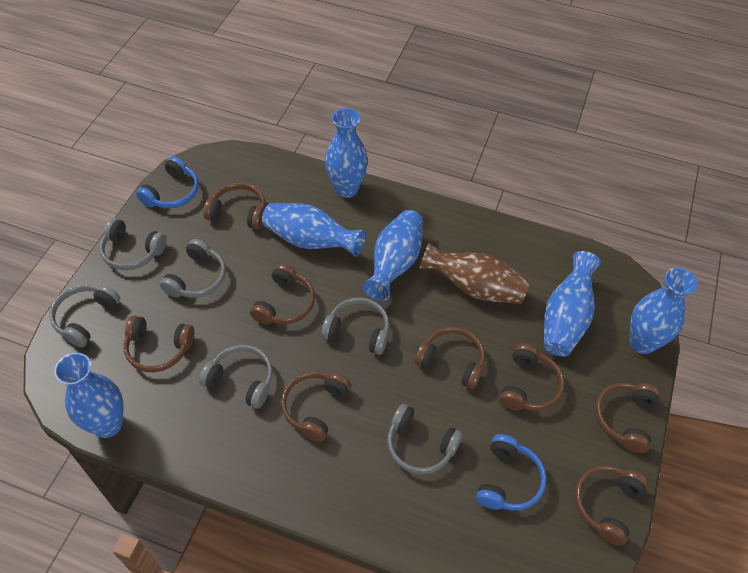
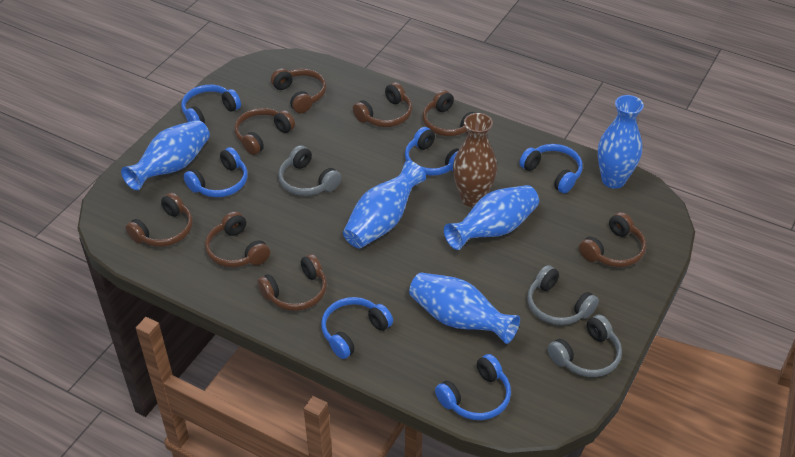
blue headphones: [136,156,199,208] [476,434,547,511] = 2 -> [181,85,241,124] [183,147,247,197] [321,297,393,359] [405,127,459,176] [435,354,511,420] [519,144,583,193] = 6
blue vase: [54,353,124,438] [262,203,366,257] [325,108,368,198] [363,210,423,301] [544,251,601,357] [630,268,698,354] = 6 -> [121,120,210,190] [343,161,426,248] [409,273,520,344] [444,185,539,250] [598,95,644,189] = 5
grey headphones: [50,285,120,347] [99,218,167,270] [160,239,226,298] [199,345,273,409] [321,297,389,355] [387,404,463,474] = 6 -> [278,145,341,196] [528,265,599,325] [548,315,622,377] = 3

